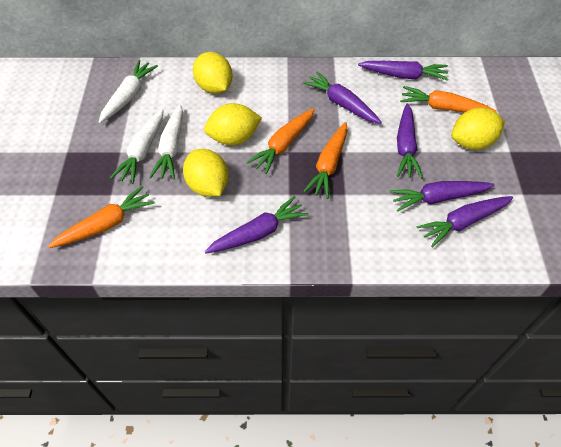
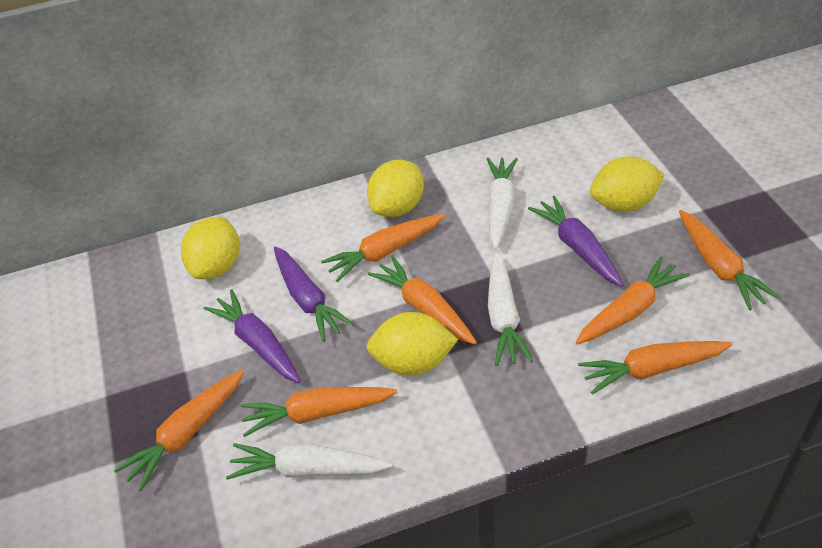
orange carrot: [48,186,155,248] [246,108,315,174] [303,122,348,199] [400,86,497,112] = 4 -> [114,370,244,492] [241,387,397,437] [321,214,445,282] [368,256,477,344] [576,256,689,345] [578,341,733,394] [679,210,780,310] = 7
purple carrot: [205,196,309,253] [303,71,382,124] [358,61,448,81] [390,181,494,212] [397,103,423,179] [417,196,513,247] = 6 -> [203,289,301,383] [274,247,354,342] [528,195,623,287] = 3

